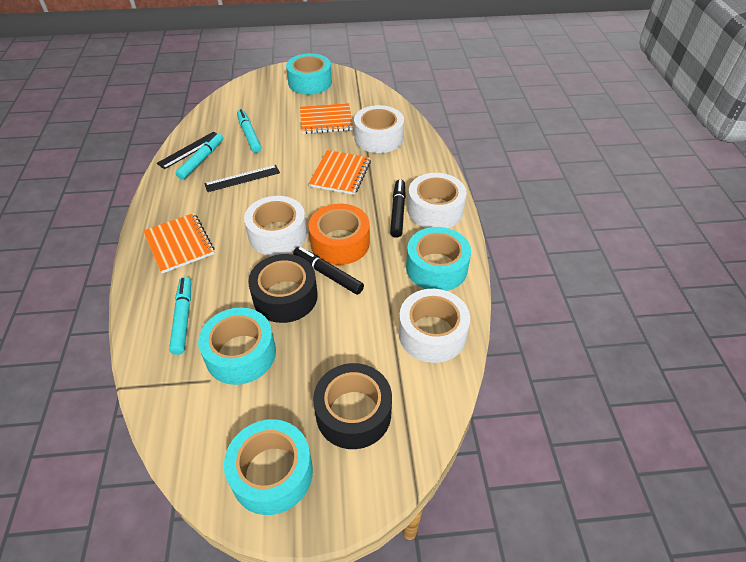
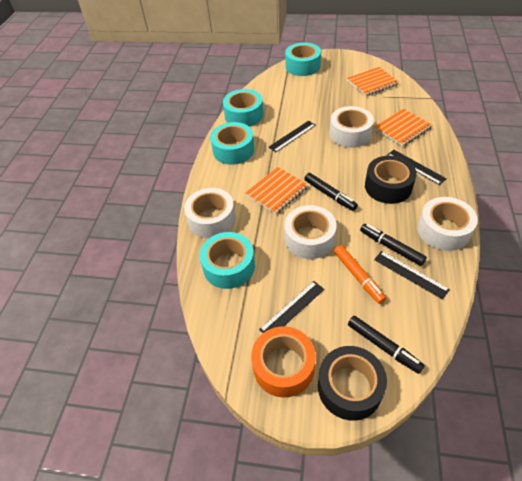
black marker: [293,247,364,295] [390,179,406,238] = 2 -> [304,173,358,211] [348,316,425,374] [360,224,427,266] = 3
black ruler: [156,132,215,169] [204,165,280,192] = 2 -> [259,281,324,333] [268,121,316,152] [374,251,450,299] [387,150,447,185] = 4
orange marker: none = 0 -> [334,245,386,304] = 1
turquoise marker: [169,277,191,355] [175,133,223,180] [237,109,262,153] = 3 -> none = 0

